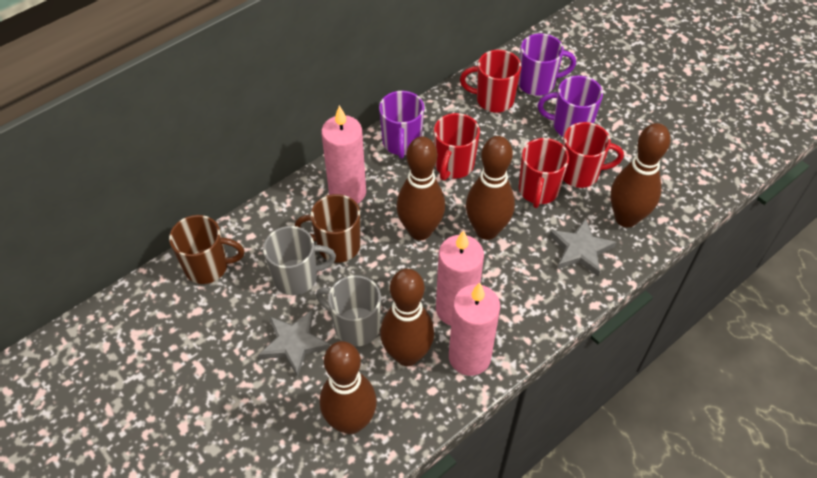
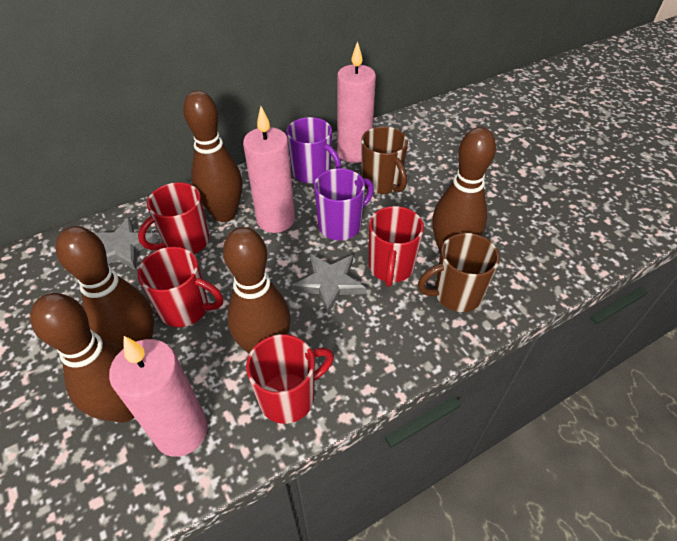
grey mug: [263,226,336,296] [316,275,381,346] = 2 -> none = 0
purple mug: [379,91,424,159] [518,33,576,96] [538,76,603,137] = 3 -> [286,117,341,184] [314,168,374,240] = 2

